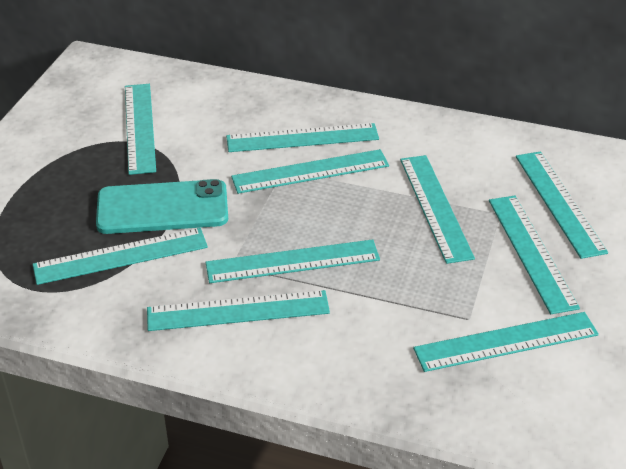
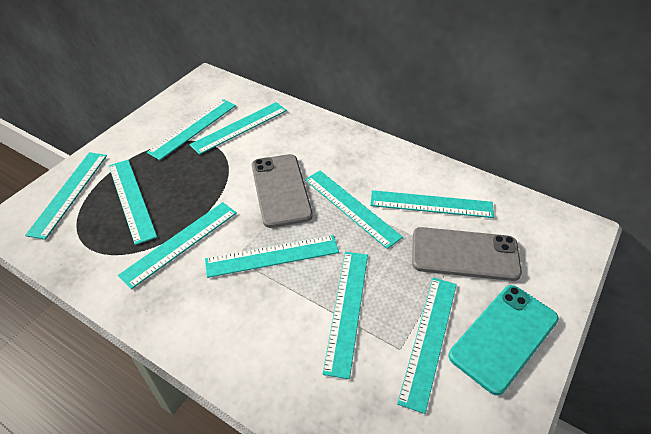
grey phone: none = 0 -> [252,154,313,228] [412,227,522,281] = 2

